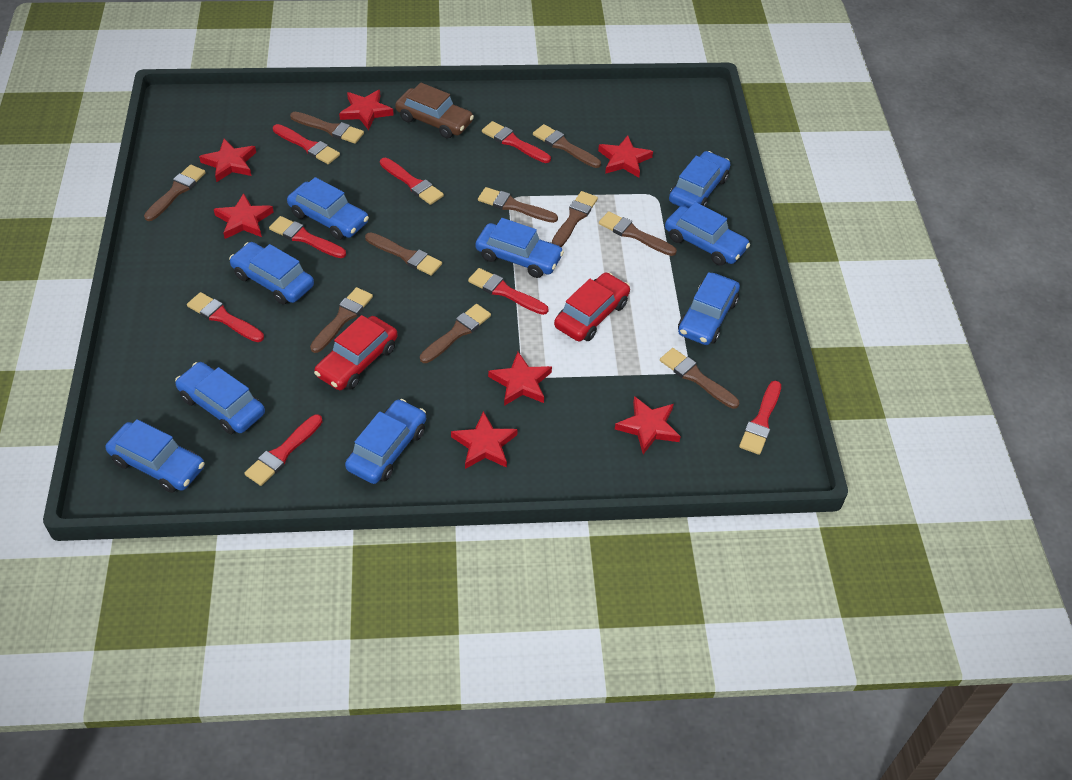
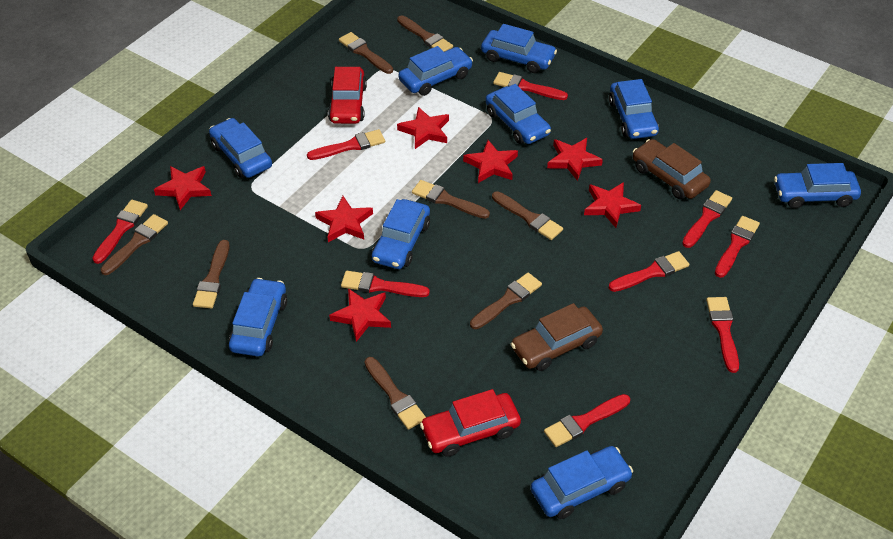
brown brush: [144,165,206,221] [290,112,364,144] [310,287,373,353] [365,232,442,276] [420,304,491,363] [478,187,558,223] [533,124,601,168] [552,191,598,247] [599,211,677,256] [660,348,739,409] = 10 -> [101,214,168,275] [193,240,229,309] [339,32,393,74] [364,357,426,430] [397,15,453,52] [412,180,490,219] [470,273,542,329] [492,191,563,240] = 8
brown car: [395,83,474,138] = 1 -> [511,303,603,371] [633,139,711,199] = 2
red brush: [187,292,264,342] [245,414,323,486] [269,216,346,258] [273,124,340,164] [380,158,444,205] [468,268,549,315] [482,121,551,163] [739,381,781,455] = 8 -> [92,200,148,264] [307,129,385,160] [341,271,430,297] [493,72,568,100] [544,394,630,447] [609,251,689,292] [682,190,732,248] [706,297,739,373] [715,216,760,278] = 9

